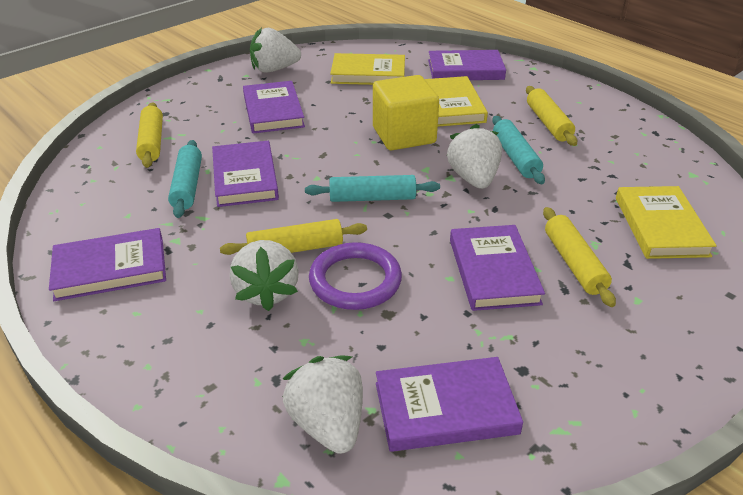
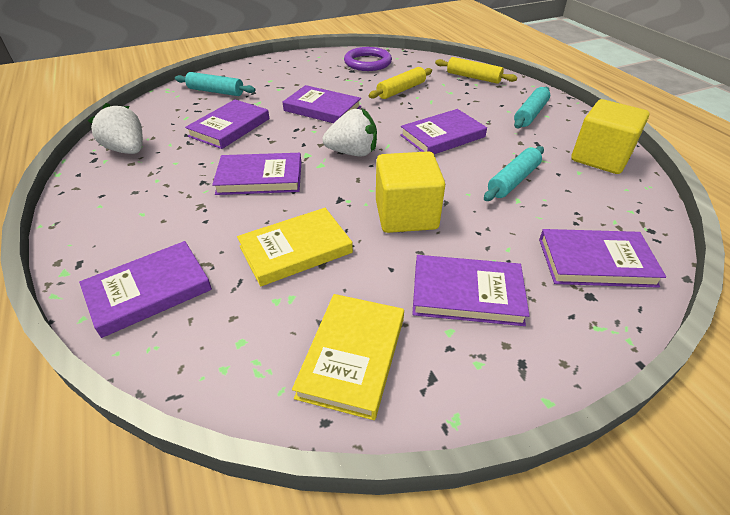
purple book: [49,228,166,301] [212,141,279,207] [243,81,305,134] [376,357,523,452] [428,50,506,80] [450,225,545,311] = 6 -> [79,241,212,338] [185,99,270,149] [212,153,301,195] [283,85,361,123] [400,109,487,154] [412,255,530,326] [539,229,666,288] = 7
white strawberry: [230,240,299,311] [250,27,301,73] [282,356,363,454] [446,124,502,189] = 4 -> [88,103,143,154] [322,108,377,156] = 2
yellow book: [330,53,405,85] [425,76,488,127] [616,186,717,259] = 3 -> [237,208,353,286] [292,294,404,420] = 2
yellow cube: [373,75,439,150] = 1 -> [376,151,445,233] [571,99,649,174] = 2
yellow rolling pin: [136,102,163,168] [220,219,367,255] [526,86,577,146] [543,207,616,307] = 4 -> [368,67,432,99] [435,57,517,84] = 2

